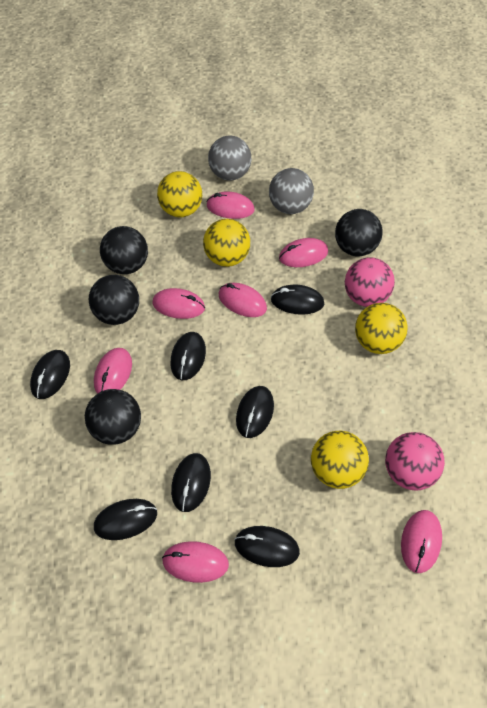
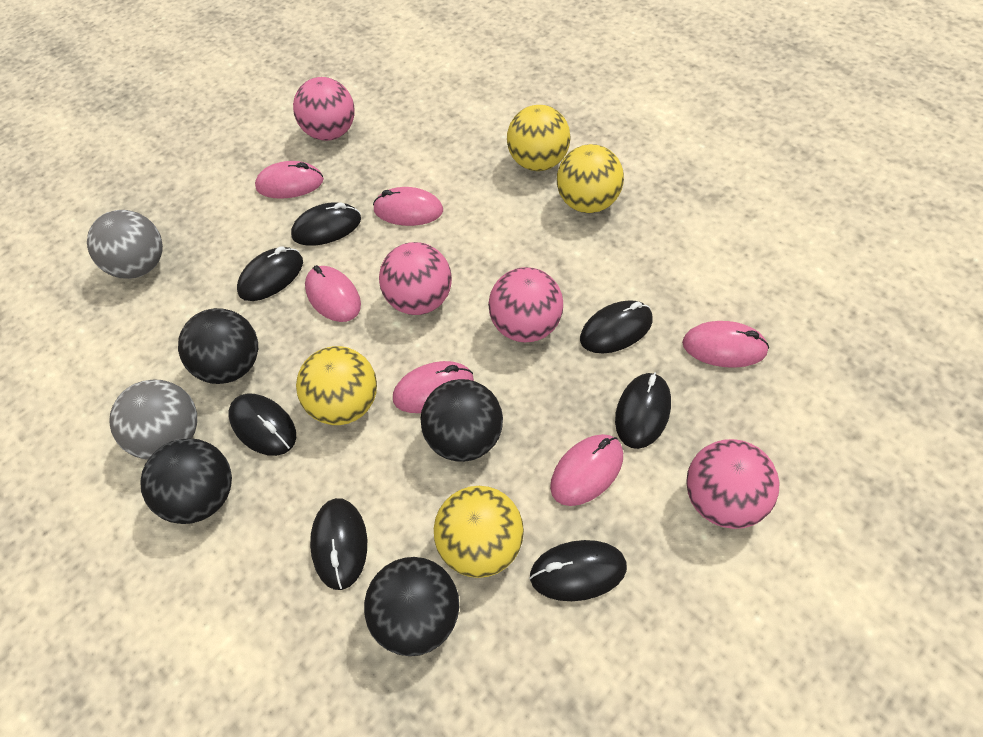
pink ball: [345,257,395,307] [385,432,445,491] = 2 -> [293,77,355,141] [379,242,452,315] [488,267,563,343] [686,439,780,529] = 4
pink mouse: [94,348,132,394] [152,288,205,319] [162,541,229,583] [206,191,255,219] [219,283,267,317] [279,238,328,267] [401,510,442,573] = 7 -> [255,161,324,199] [305,265,361,322] [373,187,443,226] [393,361,474,413] [550,434,623,506] [682,321,769,368] = 6

